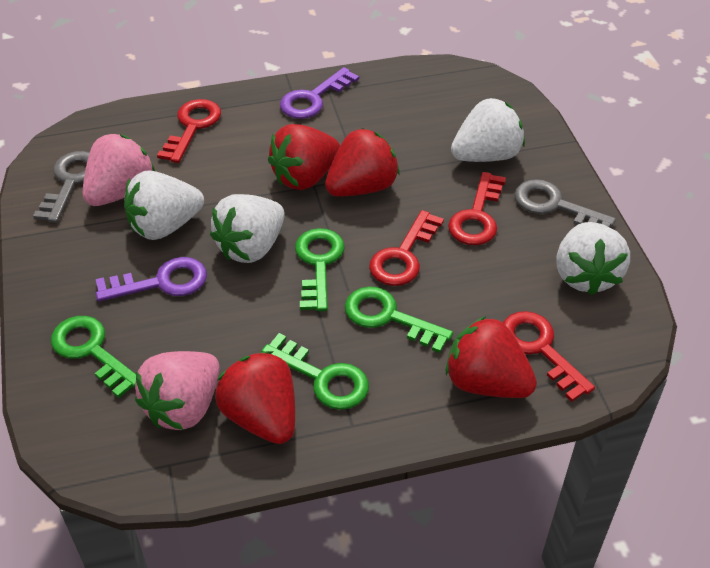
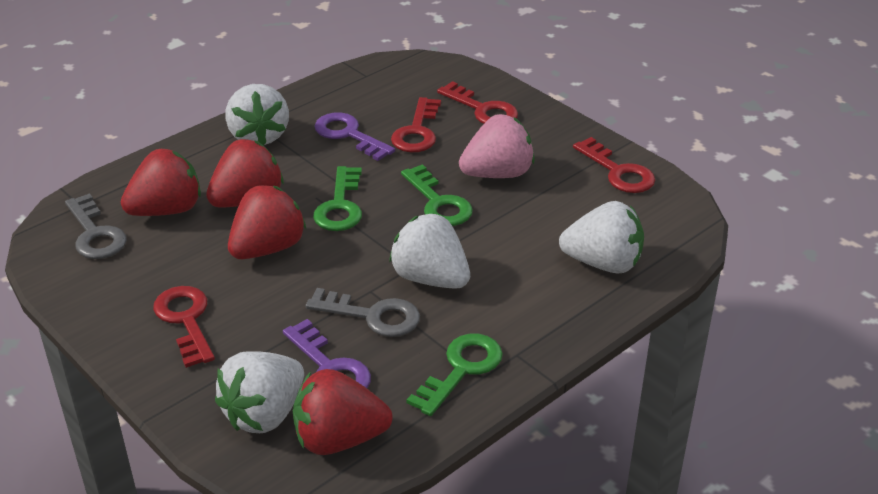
green key: [51,316,136,398] [261,333,369,410] [295,228,344,311] [345,286,453,353] = 4 -> [313,166,362,231] [401,164,473,226] [407,334,503,416] = 3
pink strawberry: [82,134,155,206] [135,351,220,430] = 2 -> [459,114,535,178] = 1

